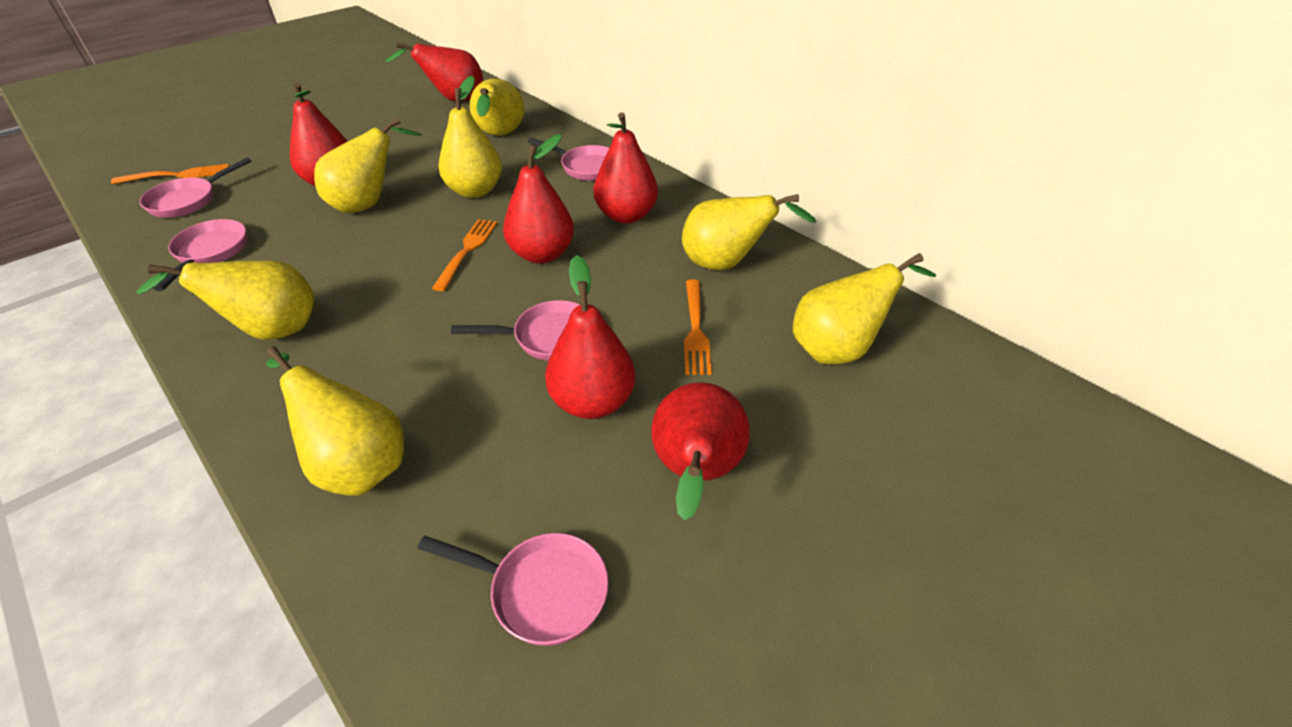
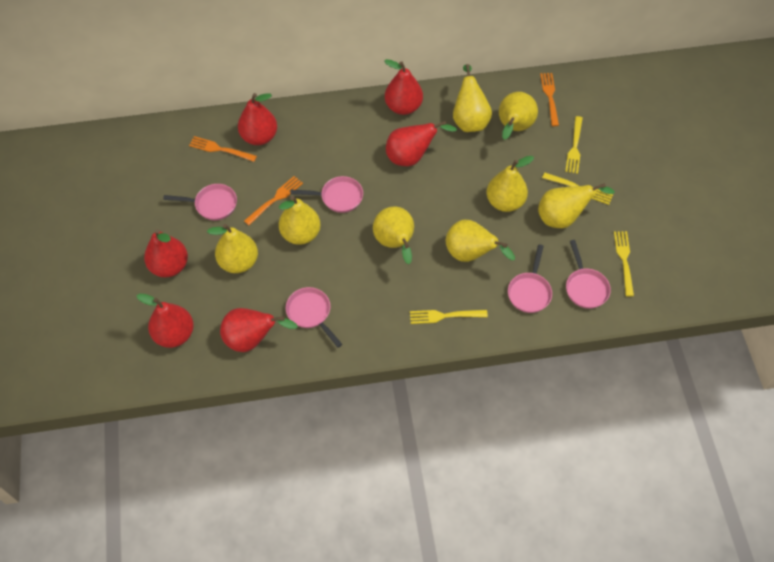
yellow fork: none = 0 -> [410,310,488,324] [542,172,613,205] [565,116,583,174] [614,231,634,297] = 4
yellow pear: [136,261,314,340] [266,347,404,496] [314,118,422,213] [439,76,502,198] [470,79,524,135] [682,194,817,270] [793,253,936,365] = 7 -> [207,224,258,273] [279,196,321,245] [373,206,414,264] [446,220,515,262] [453,64,492,132] [487,156,534,212] [499,92,538,140] [538,183,615,228] = 8

